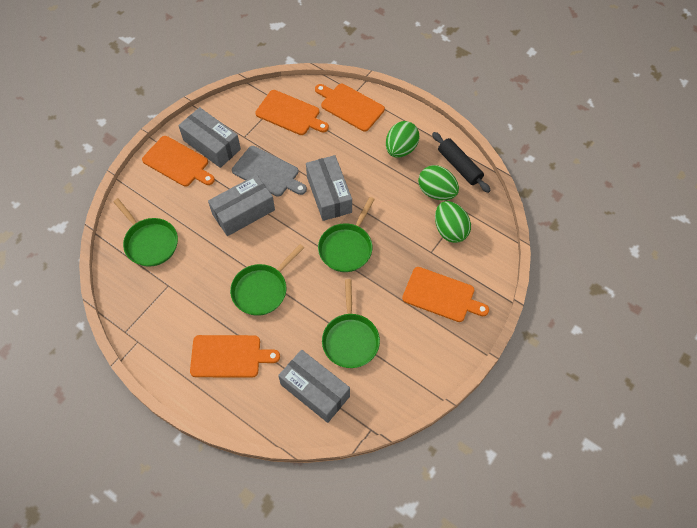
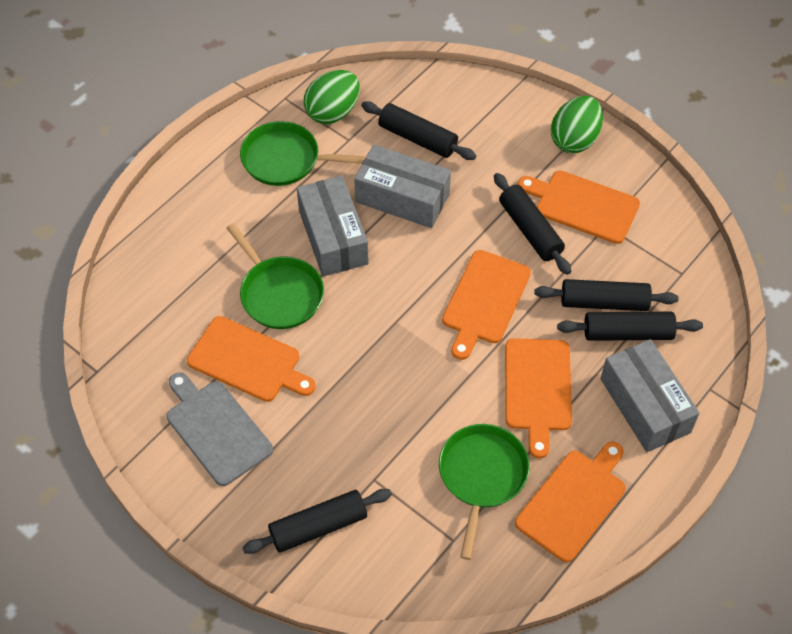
black rolling pin: [432,132,491,193] = 1 -> [242,489,392,554] [361,101,476,160] [494,173,571,275] [534,279,678,311] [557,312,703,341] = 5
green egg: [386,121,420,158] [418,165,459,200] [435,201,471,243] = 3 -> [304,70,360,124] [551,96,603,153] = 2
green pan: [113,198,178,267] [230,244,304,316] [318,197,375,272] [322,279,380,368] = 4 -> [226,223,324,329] [240,121,366,186] [439,424,530,560] = 3
grey box: [178,107,241,168] [208,175,275,236] [278,350,350,423] [306,155,352,221] = 4 -> [297,176,369,277] [354,145,451,228] [600,339,699,452] = 3

